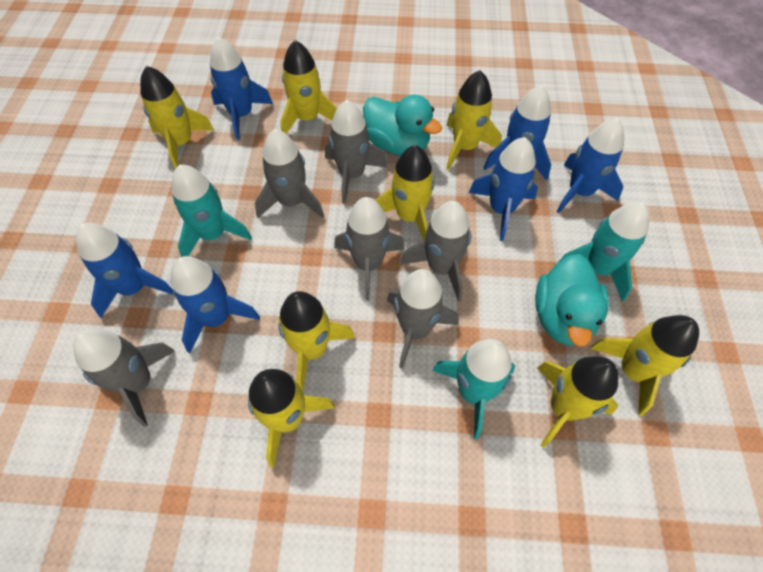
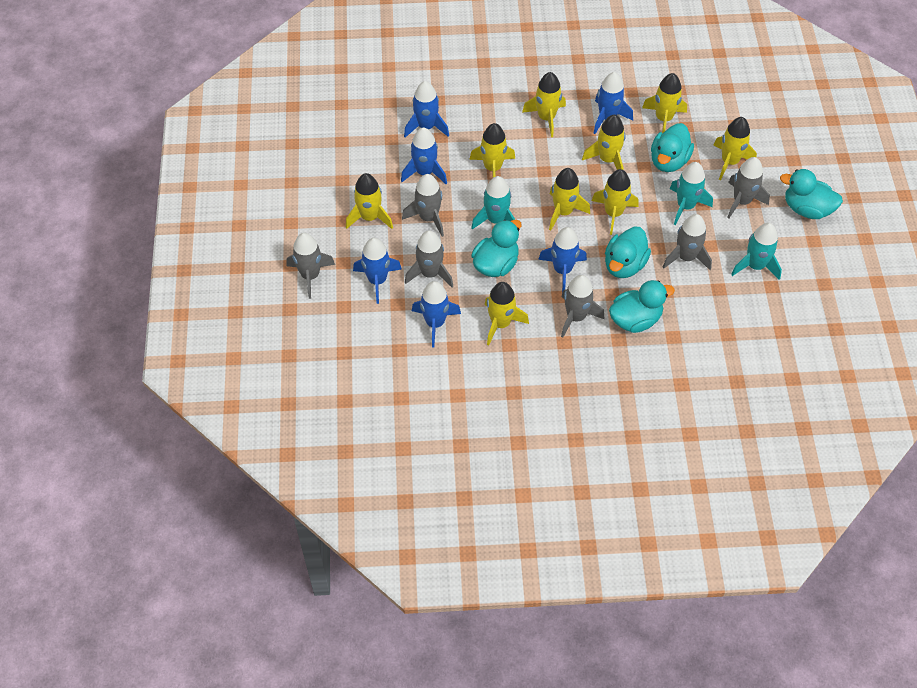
turquoise duck: [363,95,442,156] [535,254,609,347] = 2 -> [471,219,521,277] [605,227,651,278] [609,280,675,333] [651,123,694,172] [780,169,843,219] = 5
yellow rocket: [140,66,214,169] [248,369,335,468] [278,291,355,392] [280,40,337,134] [375,145,435,240] [446,70,502,170] [537,356,618,448] [590,315,699,416] = 8 -> [346,173,393,229] [469,123,515,178] [485,282,529,345] [522,72,566,137] [549,168,590,231] [582,115,625,170] [592,169,638,235] [642,73,687,133] [713,117,757,180] = 9

